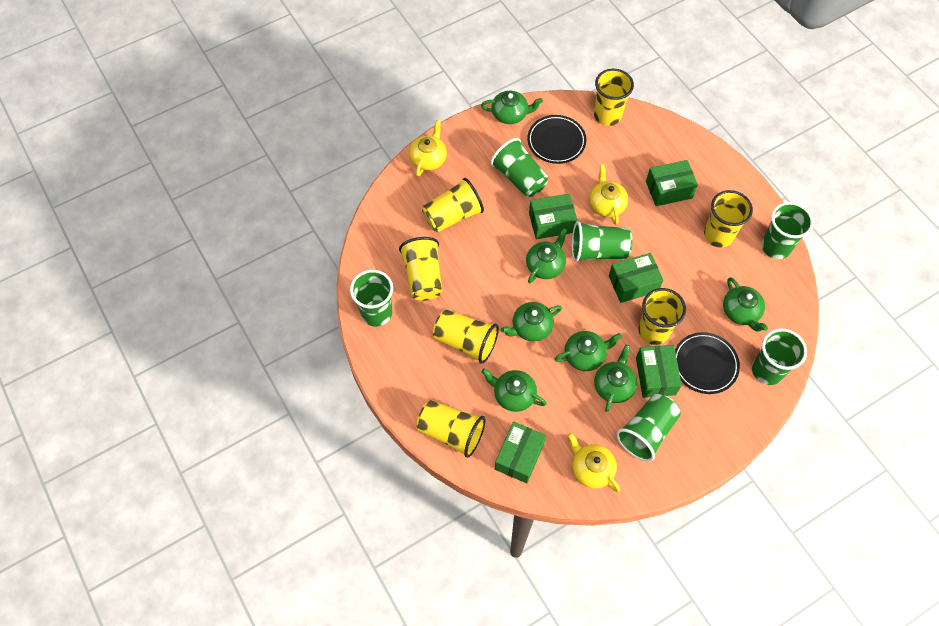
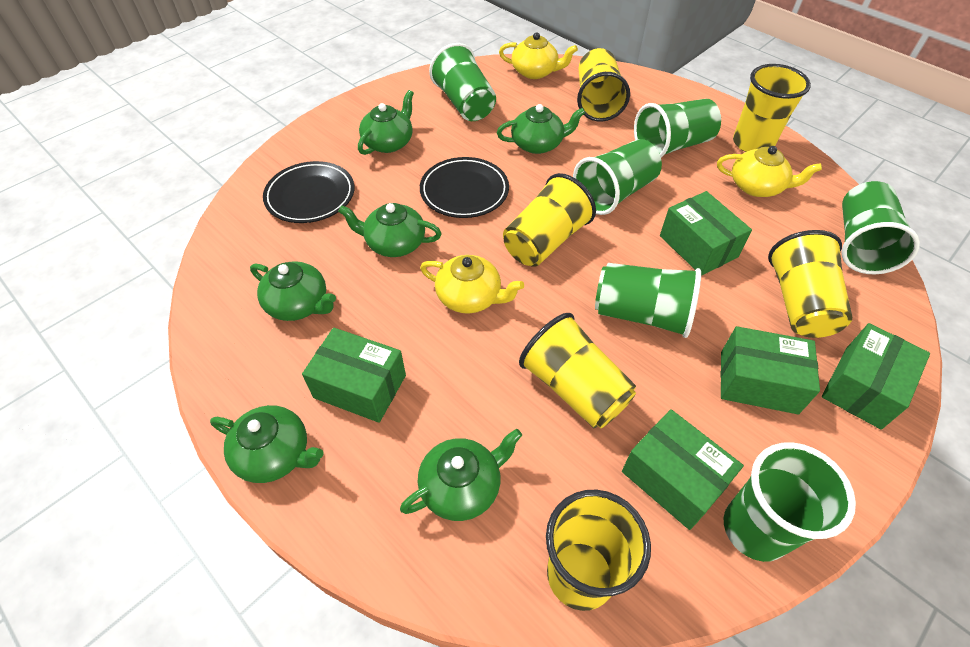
green teapot: [481,91,543,124] [482,368,547,412] [501,302,562,341] [526,228,567,283] [555,331,622,371] [594,345,637,412] [723,277,768,332] = 7 -> [210,405,323,483] [250,261,336,321] [338,203,442,257] [358,90,414,155] [400,429,522,521] [497,104,585,154] = 6
yellow cup: [399,237,442,301] [417,400,486,458] [422,178,484,232] [433,310,499,364] [594,69,634,126] [638,288,686,345] [704,190,753,248] = 7 -> [503,173,596,267] [519,313,636,428] [546,490,651,611] [577,48,630,122] [733,64,811,152] [768,230,852,338] = 6

